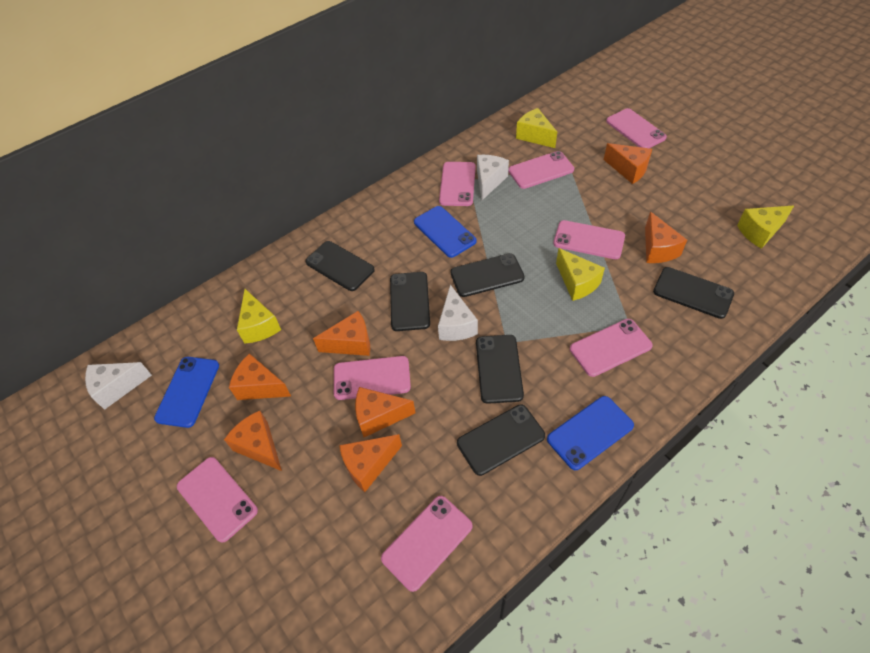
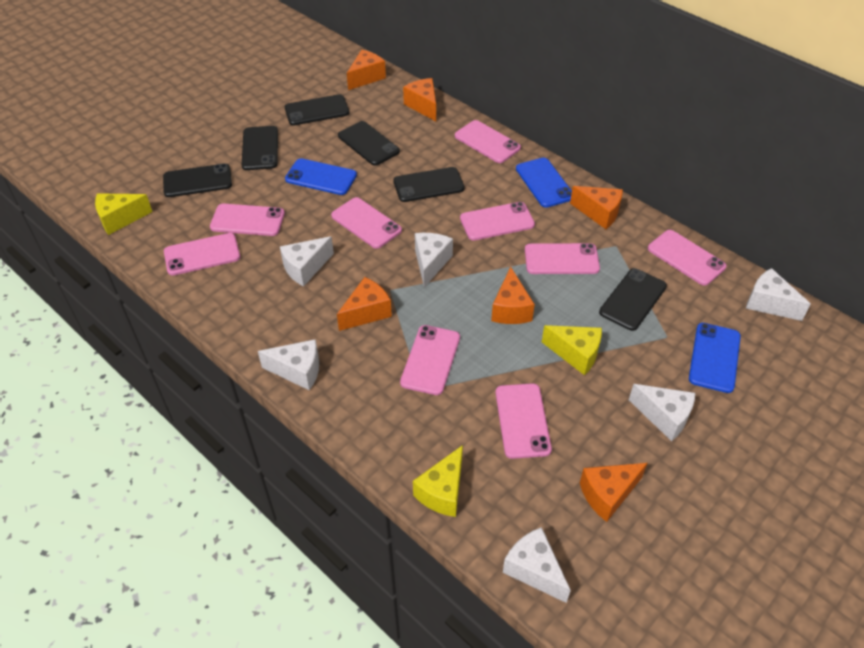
orange cheese: [224,411,282,471] [229,353,291,400] [313,311,370,356] [339,434,402,492] [355,387,415,437] [604,143,652,184] [645,212,687,263] = 7 -> [337,277,392,331] [347,50,386,90] [403,78,436,121] [491,267,535,324] [570,186,623,229] [580,463,647,522] = 6
pink phone: [177,457,258,543] [334,356,411,400] [381,496,473,592] [439,162,476,206] [508,151,574,189] [553,220,625,259] [570,319,653,377] [606,108,667,148] = 8 -> [164,233,240,276] [210,204,285,236] [331,197,402,249] [400,325,460,395] [455,120,521,163] [460,202,535,241] [495,383,552,459] [525,243,600,274] [648,230,726,286] = 9
white cheese: [85,362,152,410] [438,285,478,341] [477,155,509,200] = 3 -> [258,339,319,390] [280,236,334,286] [415,233,453,287] [503,527,571,603] [629,384,695,441] [746,268,811,321] = 6
yellow cheese: [237,289,281,344] [516,108,557,148] [556,248,605,301] [737,205,794,249] = 4 -> [95,193,152,235] [413,445,463,517] [542,325,602,375] = 3

